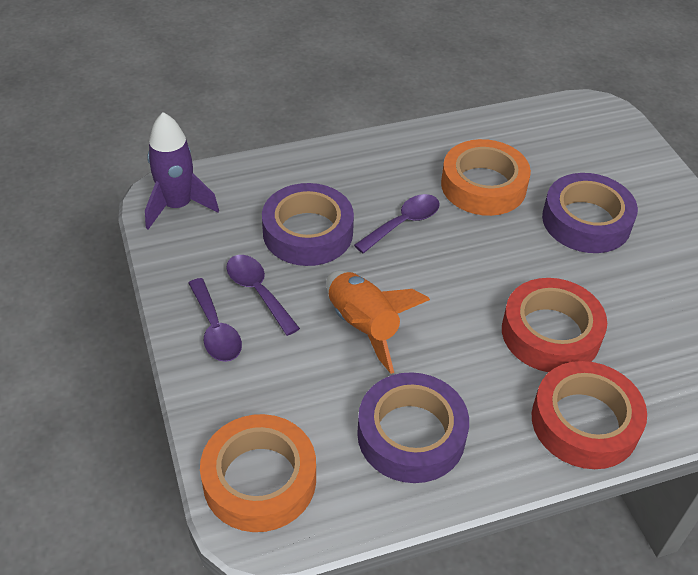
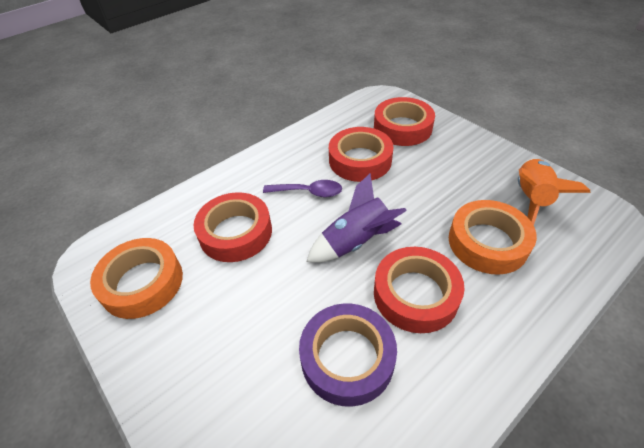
purple spoon: [188,278,242,362] [226,255,300,336] [354,194,440,253] = 3 -> [263,180,342,198] = 1
purple tape: [262,183,354,266] [357,372,469,483] [542,173,638,253] = 3 -> [299,303,397,407] = 1
red tape: [502,278,607,372] [532,361,647,469] = 2 -> [193,192,272,262] [329,127,393,182] [374,97,435,146] [374,247,465,333] = 4

